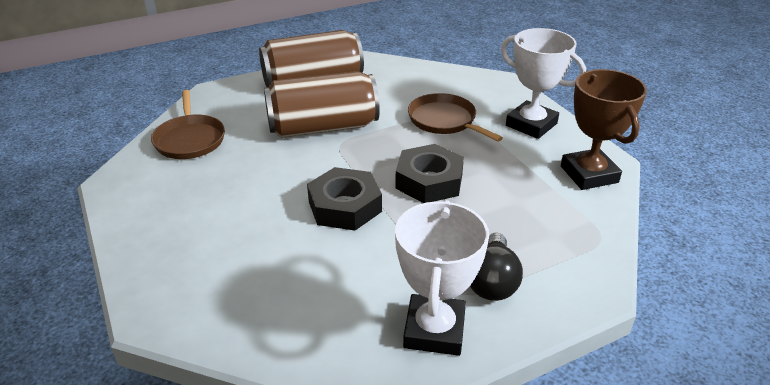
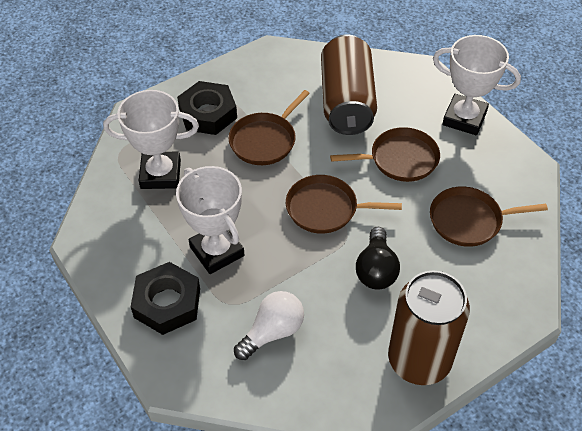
brown pan: [151,90,225,159] [408,93,503,142] = 2 -> [229,90,310,165] [286,175,402,234] [330,127,440,182] [430,187,548,247] = 4
brown trophy: [561,69,647,190] = 1 -> none = 0
white light bulb: none = 0 -> [234,291,304,360] = 1
white trophy: [395,200,489,356] [501,28,586,139] = 2 -> [103,90,199,189] [176,166,244,274] [433,35,521,135] = 3

